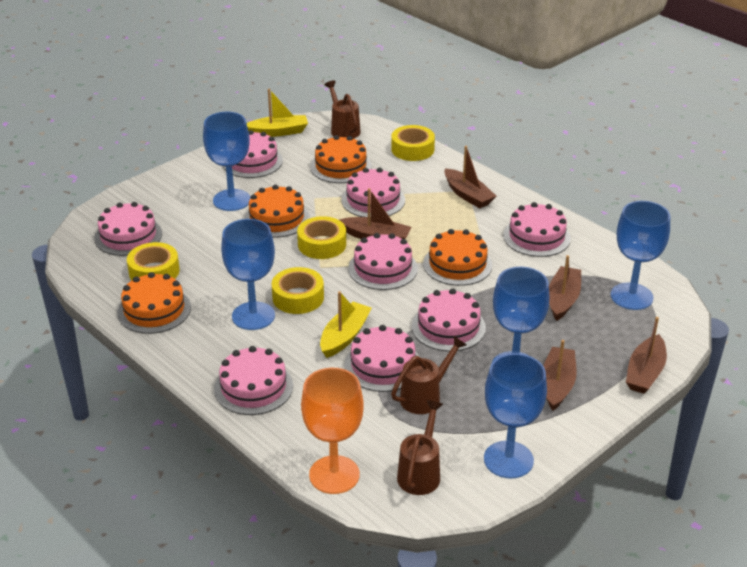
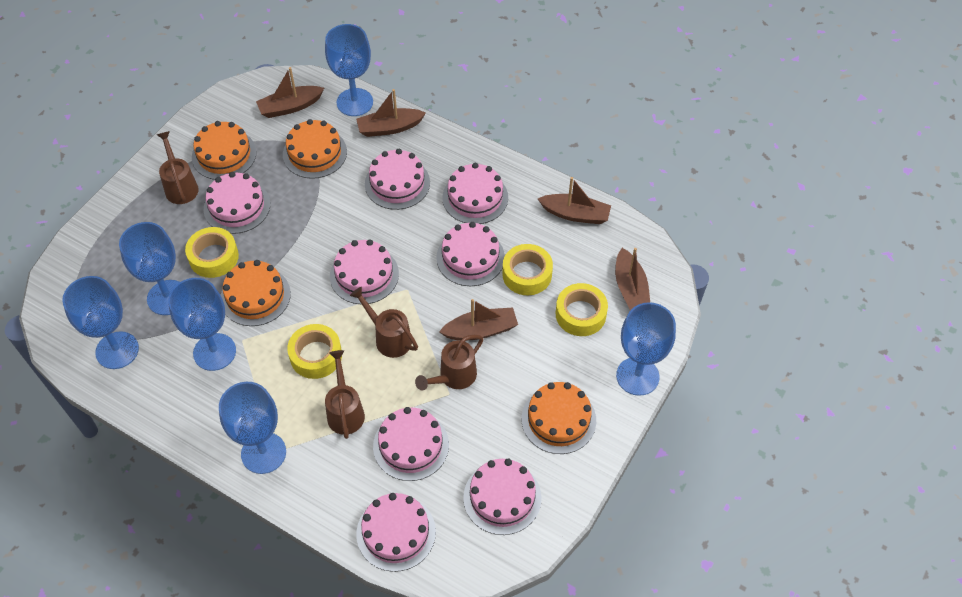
blue goblet: [203,112,250,211] [221,219,275,330] [484,353,547,479] [492,267,549,362] [611,201,670,310] = 5 -> [62,276,139,369] [119,222,179,315] [168,278,236,371] [219,382,286,474] [325,24,373,116] [616,302,676,396] = 6
brown watering can: [325,80,361,139] [391,336,466,414] [397,400,443,495] = 3 -> [157,131,199,204] [325,350,365,439] [350,287,418,358] [415,335,483,391] = 4
orange goblet: [301,368,364,494] = 1 -> none = 0
yellow boat: [247,89,308,137] [320,291,372,358] = 2 -> none = 0

